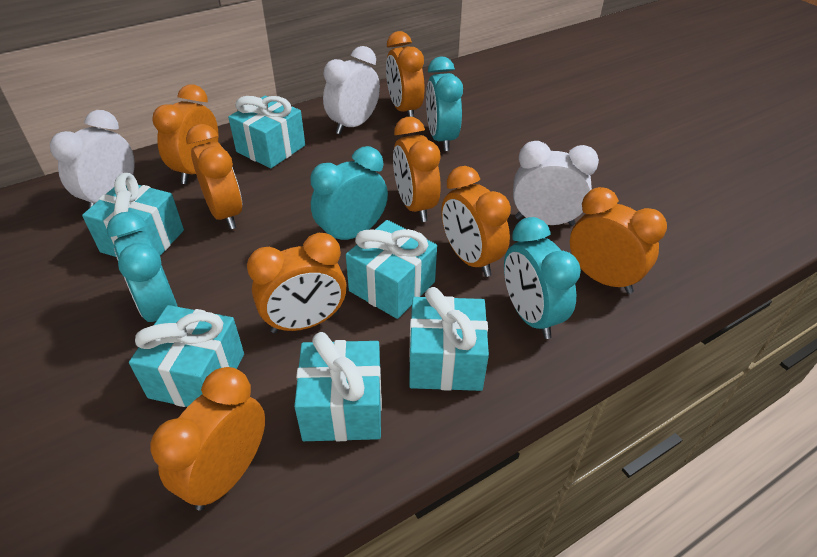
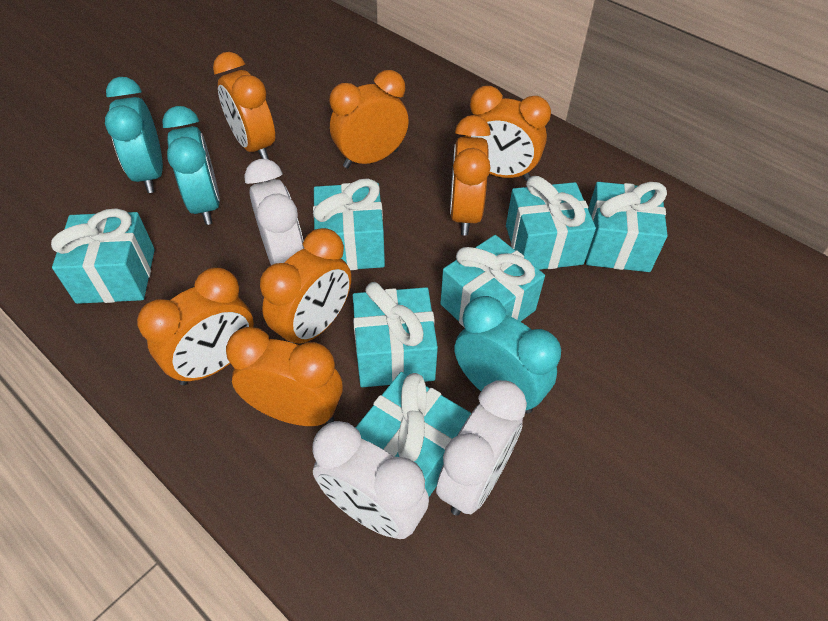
orange clock: [150,367,265,511] [152,84,219,184] [186,124,242,229] [247,233,346,333] [386,31,425,117] [393,117,441,222] [441,166,511,277] [570,187,667,294] = 8 -> [137,268,254,385] [213,52,275,160] [226,327,343,426] [260,228,351,344] [330,70,409,168] [450,115,491,236] [465,86,551,181] = 7
turquoise clock: [107,212,178,322] [310,146,388,240] [426,56,463,151] [504,217,581,339] = 4 -> [105,77,163,193] [162,106,220,225] [454,296,561,414] = 3
turquoise gift: [82,173,184,257] [129,305,244,407] [228,96,305,168] [294,332,382,441] [346,220,437,319] [409,287,489,391] = 6 -> [51,208,155,304] [313,178,385,270] [353,282,438,387] [355,372,471,497] [440,235,545,328] [506,176,596,270] [586,182,668,272] = 7

